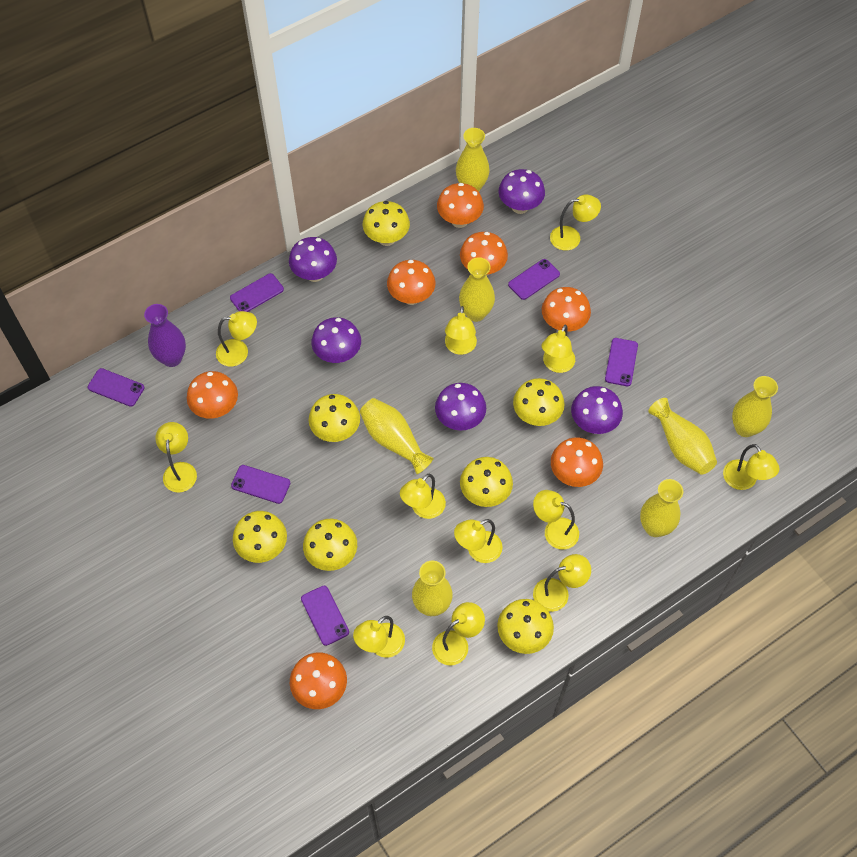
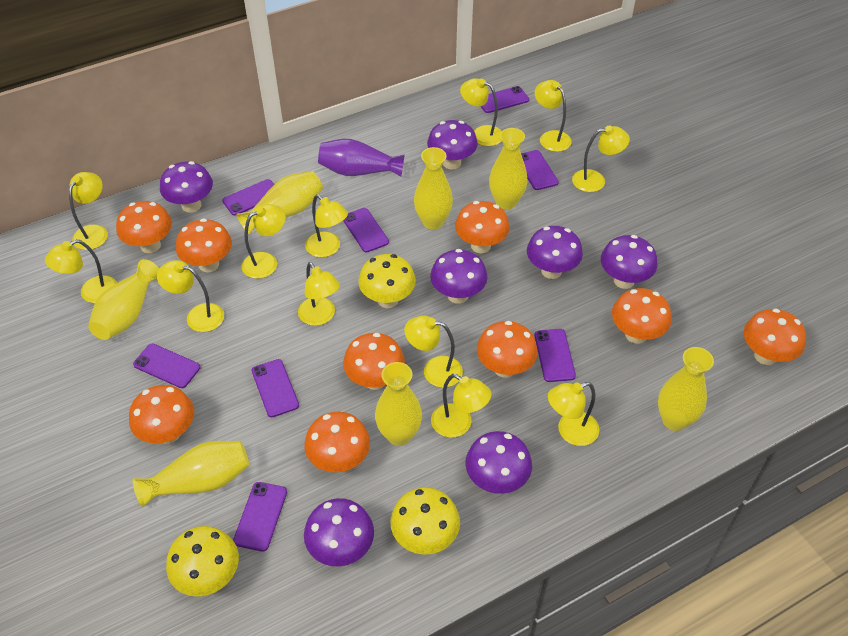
orange mushroom: [187,371,238,419] [290,653,347,709] [387,260,436,305] [437,183,484,228] [460,232,508,276] [542,287,591,332] [551,437,603,487] = 7 -> [116,201,172,253] [129,385,194,444] [176,218,232,272] [304,412,370,473] [343,333,405,390] [455,201,510,253] [477,321,538,378] [612,288,672,344] [744,309,806,365] = 9
purple mushroom: [289,237,337,282] [311,317,361,363] [435,383,486,430] [498,169,545,214] [571,386,623,434] = 5 -> [160,161,213,213] [304,498,374,566] [427,120,478,170] [430,249,488,304] [465,431,532,494] [527,226,583,279] [601,235,657,289] = 7
purple phone: [87,368,144,407] [230,273,284,312] [231,465,290,504] [301,586,349,646] [508,259,560,300] [605,338,638,386] = 6 -> [133,344,200,388] [222,179,274,216] [233,482,287,551] [252,359,299,417] [343,208,389,252] [481,86,529,113] [521,150,559,190] [534,329,576,382] = 8
yellow mushroom: [233,511,287,563] [303,519,357,571] [308,394,360,442] [363,201,410,246] [460,457,513,507] [497,599,554,654] [513,378,565,426] = 7 -> [166,526,239,597] [358,254,416,308] [390,487,460,555] = 3

